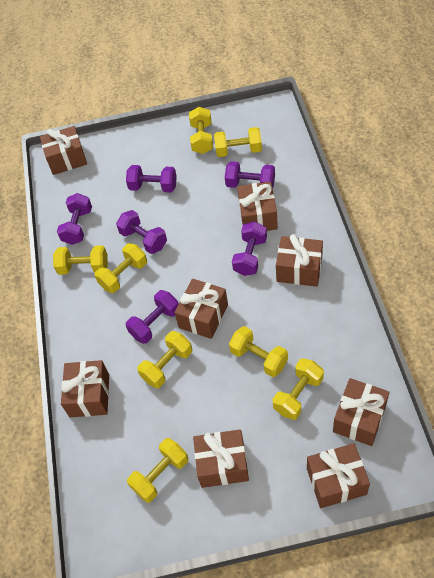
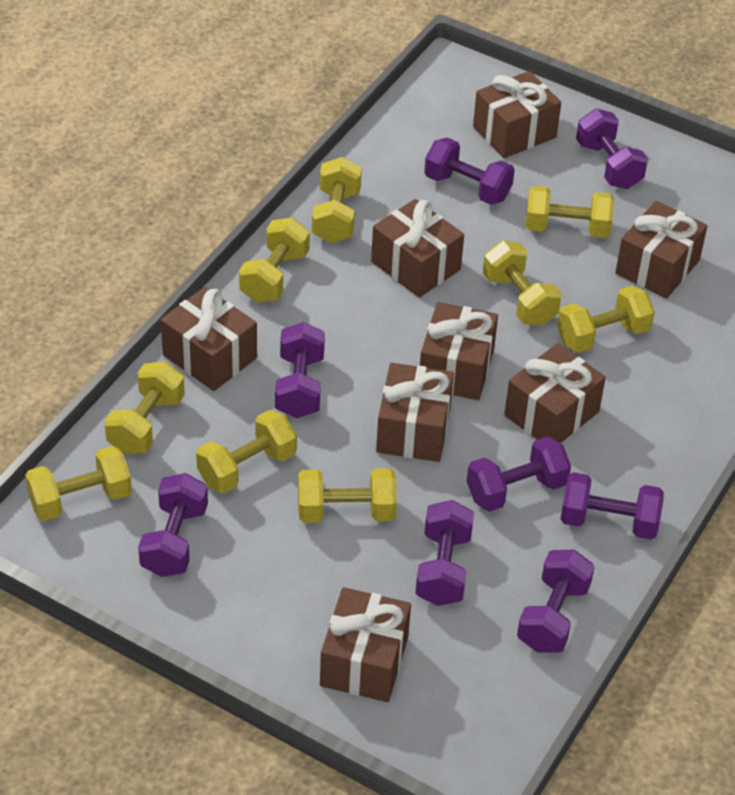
purple dumbbell: [57,193,92,245] [116,210,167,254] [126,165,177,193] [126,290,179,344] [225,161,275,189] [232,222,267,276] = 6 -> [138,473,208,577] [275,322,325,418] [415,500,474,606] [424,137,515,205] [467,436,571,512] [517,550,595,653] [561,472,664,540] [576,109,648,189] = 8
yellow dumbbell: [53,245,108,275] [94,243,147,293] [127,438,188,503] [137,331,192,388] [189,107,213,154] [214,127,262,157] [229,326,288,377] [273,358,324,420] = 8 -> [25,446,132,521] [104,361,185,454] [196,410,297,494] [239,218,310,303] [298,468,397,523] [312,157,362,243] [483,241,562,326] [525,186,614,238] [557,285,655,353] = 9

